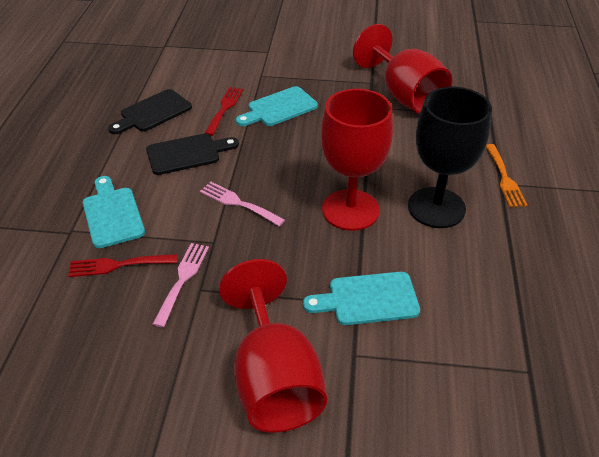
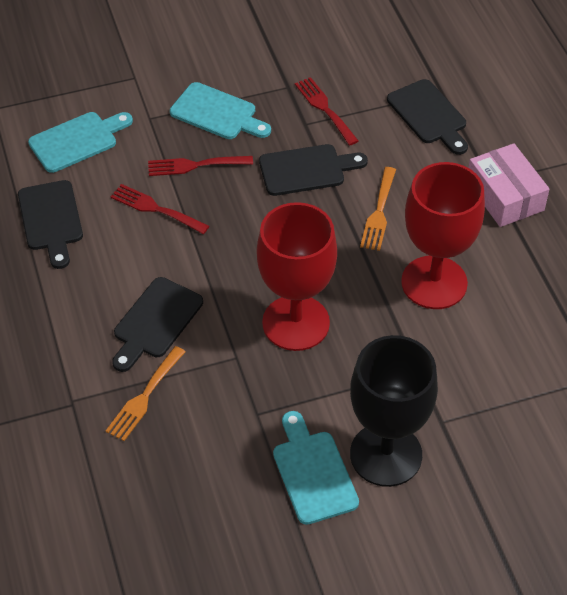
black cutting board: [108,89,192,134] [146,133,239,175] = 2 -> [18,180,83,269] [112,277,203,372] [259,144,368,196] [387,79,468,155] = 4
orange fork: [486,144,527,207] = 1 -> [106,346,185,441] [360,167,396,251] = 2
pink box: none = 0 -> [468,143,549,227] = 1
pink fork: [153,243,209,328] [200,182,285,227] = 2 -> none = 0
red fork: [68,254,177,277] [204,87,243,136] = 2 -> [111,184,209,234] [148,156,253,176] [295,77,358,146] = 3
red goblet: [219,259,327,433] [321,89,393,231] [353,24,452,114] = 3 -> [257,202,337,351] [401,162,485,309] = 2

